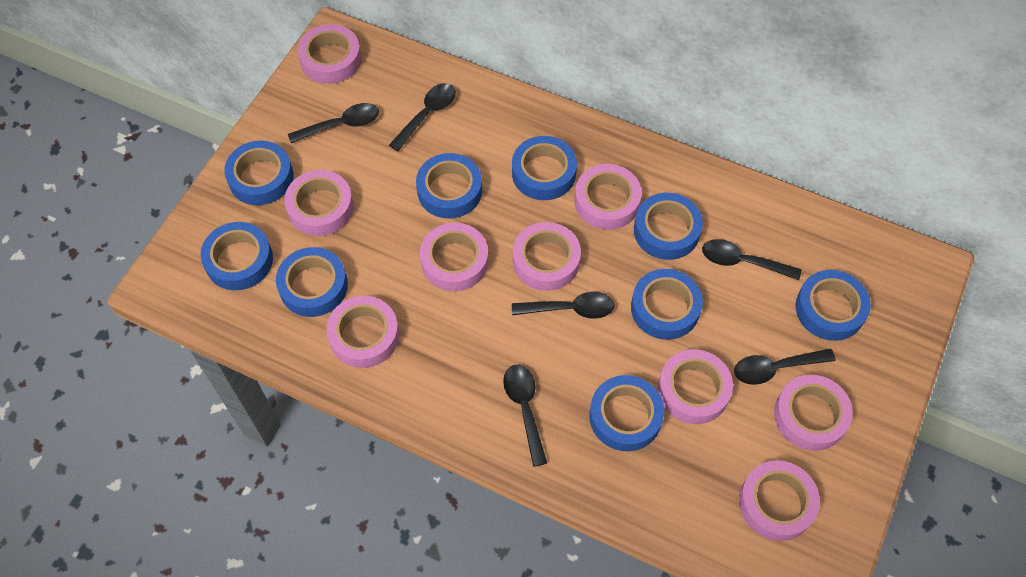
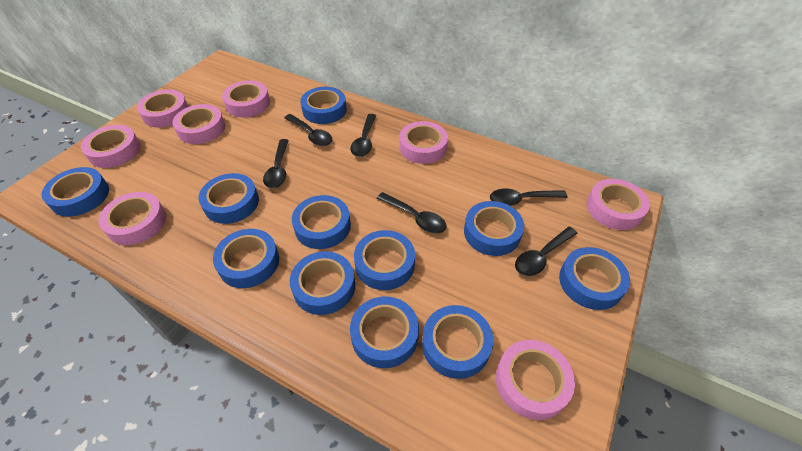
blue tape: [200,222,273,290] [224,140,293,205] [276,247,348,317] [416,153,482,219] [512,136,577,200] [589,375,664,451] [631,269,703,340] [634,193,703,260] [796,270,871,341] = 9 -> [41,167,109,217] [199,173,259,224] [213,229,279,288] [289,251,355,315] [292,195,351,249] [300,87,347,124] [350,297,419,368] [354,230,415,290] [422,305,493,379] [464,201,524,256] [559,247,630,310] = 11
pink tape: [284,170,354,236] [298,24,361,84] [326,296,399,368] [420,223,489,291] [513,222,581,291] [575,164,642,230] [658,349,733,424] [739,460,820,541] [774,375,853,451] = 9 -> [81,125,141,168] [99,192,166,245] [137,90,189,128] [172,104,225,144] [222,81,270,117] [399,121,448,164] [496,340,575,420] [586,179,650,230] = 8

